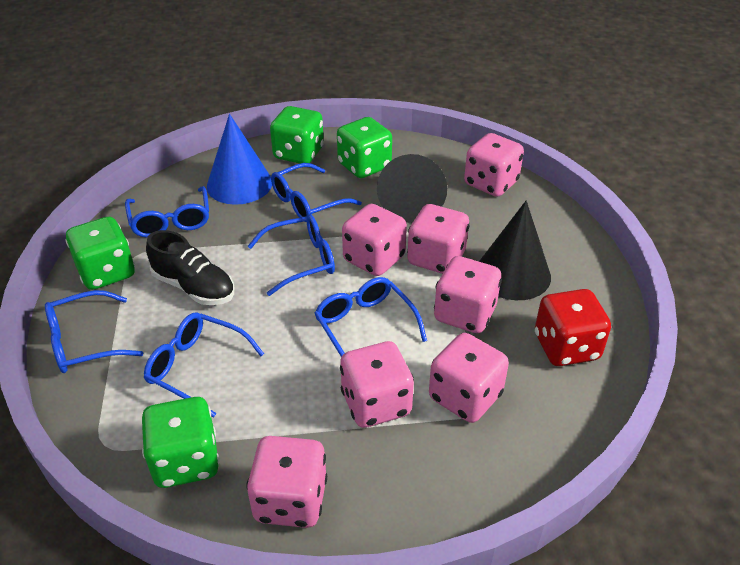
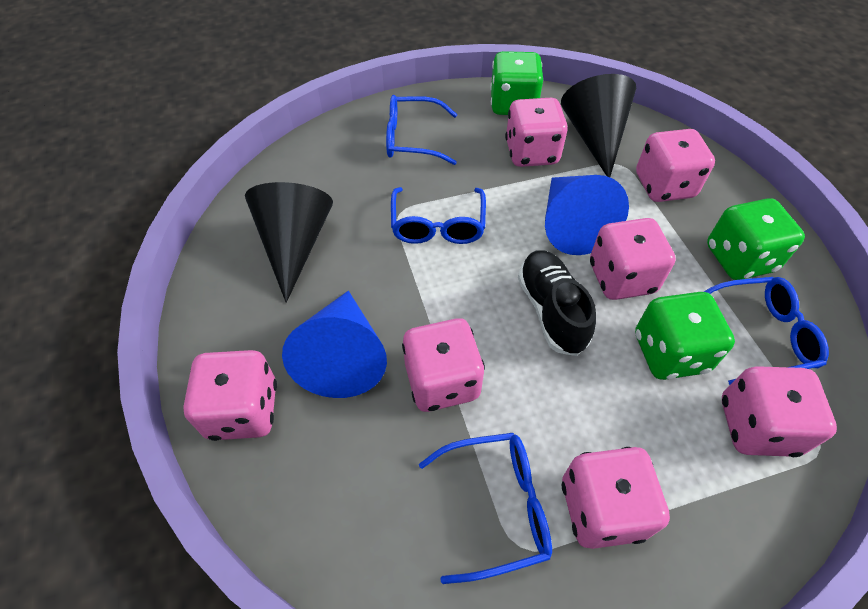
blue cone: [207,114,272,205] = 1 -> [282,291,387,398] [545,175,629,255] = 2
blue glasses: [45,290,143,373] [125,186,209,238] [144,313,264,418] [248,214,335,296] [271,163,362,222] [314,277,427,357] = 6 -> [386,95,457,165] [391,187,486,244] [419,433,552,584] [704,277,829,385] = 4
green dice: [65,217,135,290] [142,397,220,488] [270,106,324,164] [337,117,392,178] = 4 -> [490,51,543,115] [635,292,735,380] [707,198,805,280] = 3
red dice: [535,289,611,366] = 1 -> none = 0

